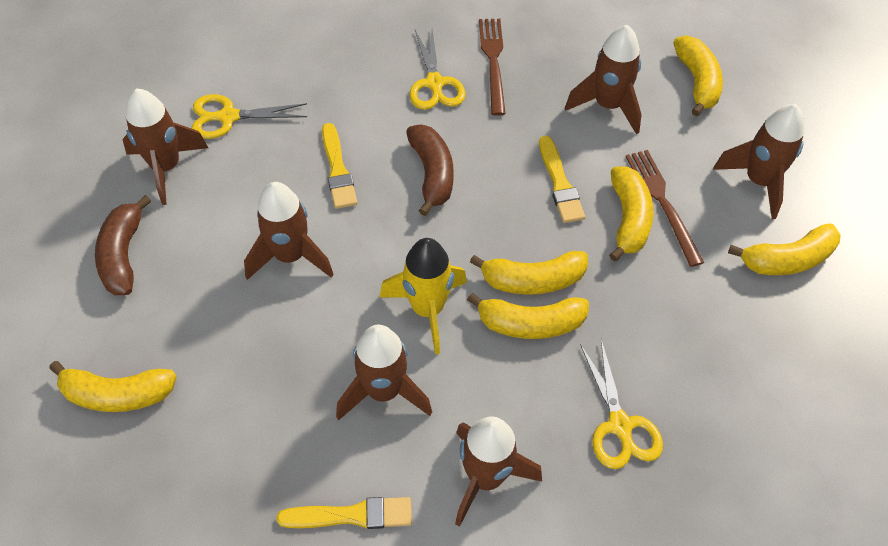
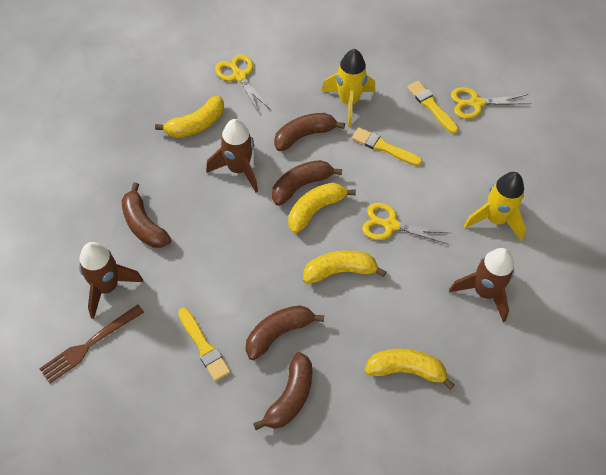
brown banana: [95,195,151,295] [406,124,454,216] = 2 -> [122,183,171,248] [246,305,324,360] [253,352,312,430] [272,160,342,206] [274,113,345,151] = 5
brown fork: [479,19,506,116] [625,150,704,267] = 2 -> [39,304,144,383] = 1
brown rocket: [122,89,208,205] [244,182,334,280] [336,325,432,420] [455,416,542,527] [565,25,642,134] [713,104,805,219] = 6 -> [79,242,143,319] [206,119,258,192] [449,248,514,322] = 3
yellow banana: [49,361,177,412] [467,293,589,339] [470,251,588,295] [609,167,654,262] [673,36,723,117] [728,223,841,275] = 6 -> [155,96,224,138] [288,182,356,233] [303,250,387,284] [365,349,454,390] = 4
yellow rocket: [380,238,467,354] = 1 -> [321,49,375,127] [464,172,526,242] = 2

